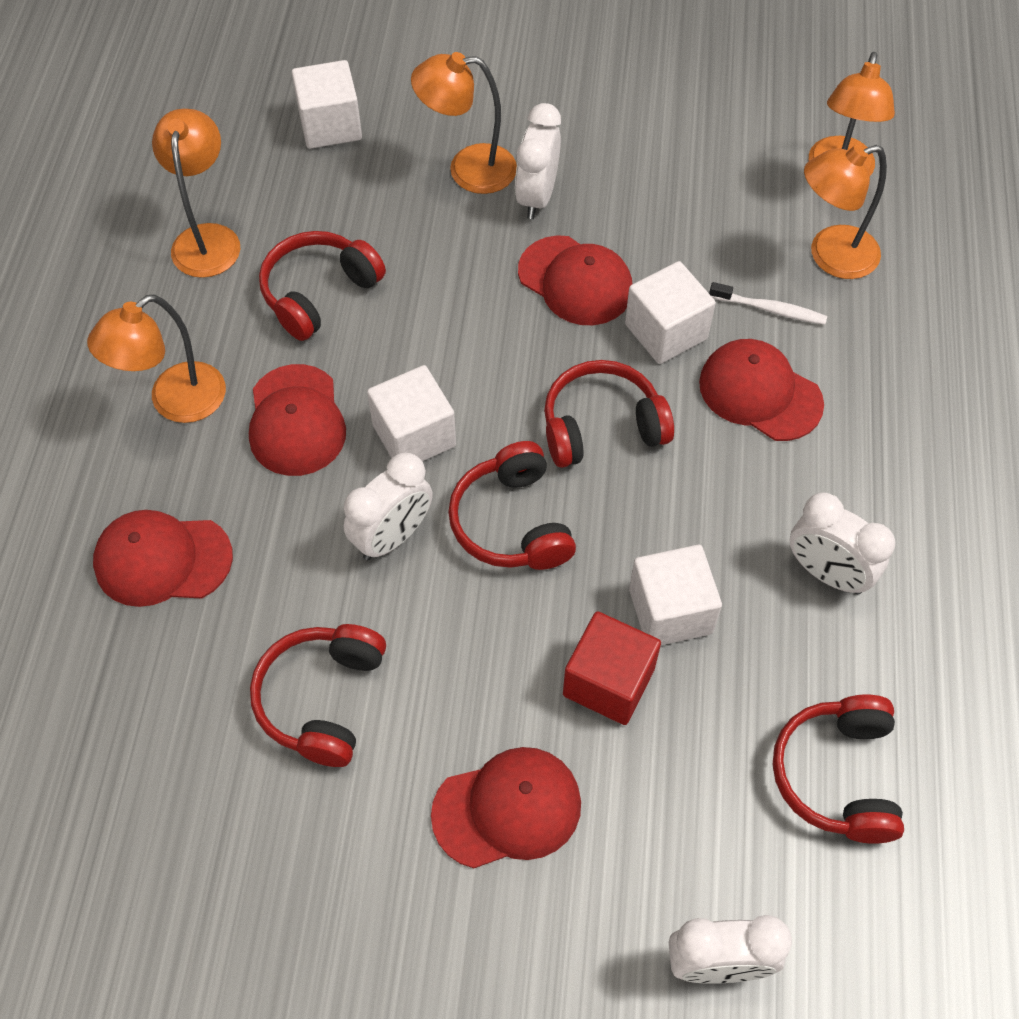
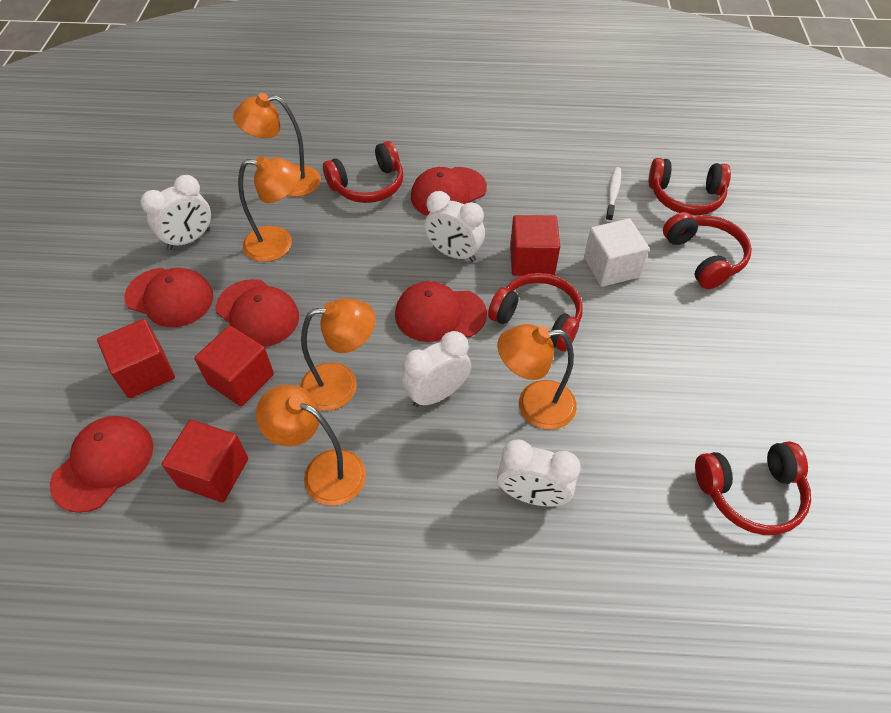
red cube: [563,611,661,725] = 1 -> [97,319,175,398] [162,420,248,503] [194,326,274,406] [510,215,560,276] = 4
white cube: [292,60,362,149] [367,365,456,461] [625,261,716,364] [629,545,722,645] = 4 -> [584,219,649,287] = 1

